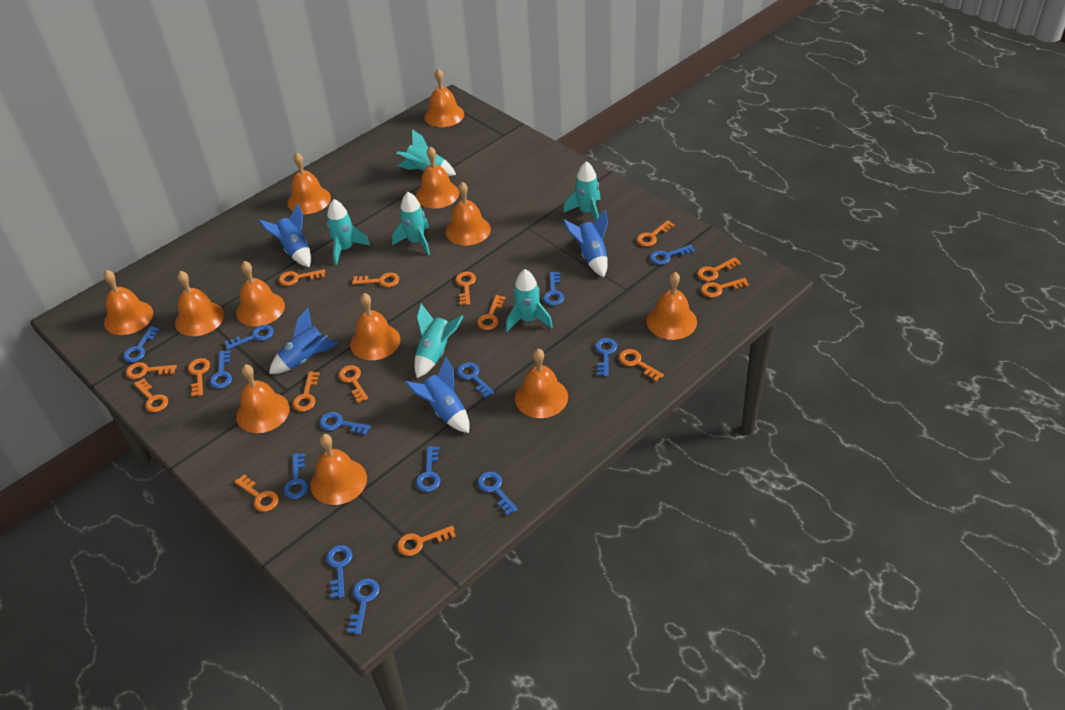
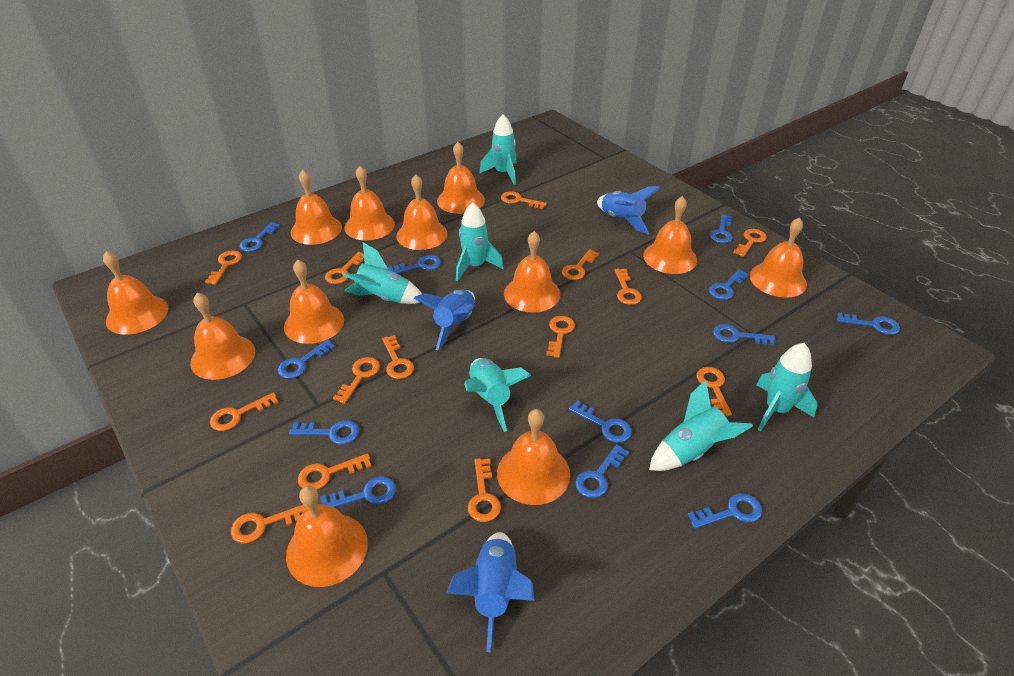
blue key: [123,326,160,362] [210,350,232,389] [225,325,274,350] [284,453,308,499] [319,412,371,435] [326,545,352,598] [347,578,380,635] [416,446,440,492] [457,362,495,398] [477,471,518,515] [543,272,564,306] [595,338,617,376] [650,244,695,265] = 13 -> [240,222,280,252] [278,340,335,379] [289,420,359,444] [320,476,396,508] [388,255,441,274] [569,400,632,443] [575,444,629,498] [687,493,762,529] [709,269,749,300] [710,214,733,243] [713,324,775,346] [837,312,900,335] = 12
blue rocket: [258,203,311,267] [269,308,339,374] [405,357,470,433] [563,210,608,277] = 4 -> [414,289,475,350] [446,532,534,652] [597,186,661,234] = 3
orange key: [126,362,177,379] [134,378,168,412] [188,358,210,397] [234,474,279,512] [279,269,325,286] [292,372,320,412] [339,365,368,403] [352,273,399,287] [397,526,456,556] [455,272,476,305] [477,295,506,330] [619,349,664,381] [637,220,675,247] [697,257,741,281] [701,278,749,297] = 15 -> [205,251,242,285] [210,392,279,431] [231,504,307,543] [298,453,371,490] [325,252,364,284] [333,357,380,404] [382,335,414,379] [468,458,501,522] [501,191,547,209] [546,316,575,358] [562,249,599,280] [614,269,642,305] [696,367,732,416] [733,229,767,257] = 14

